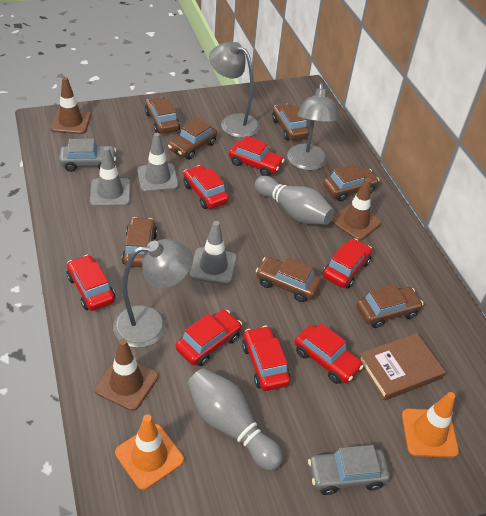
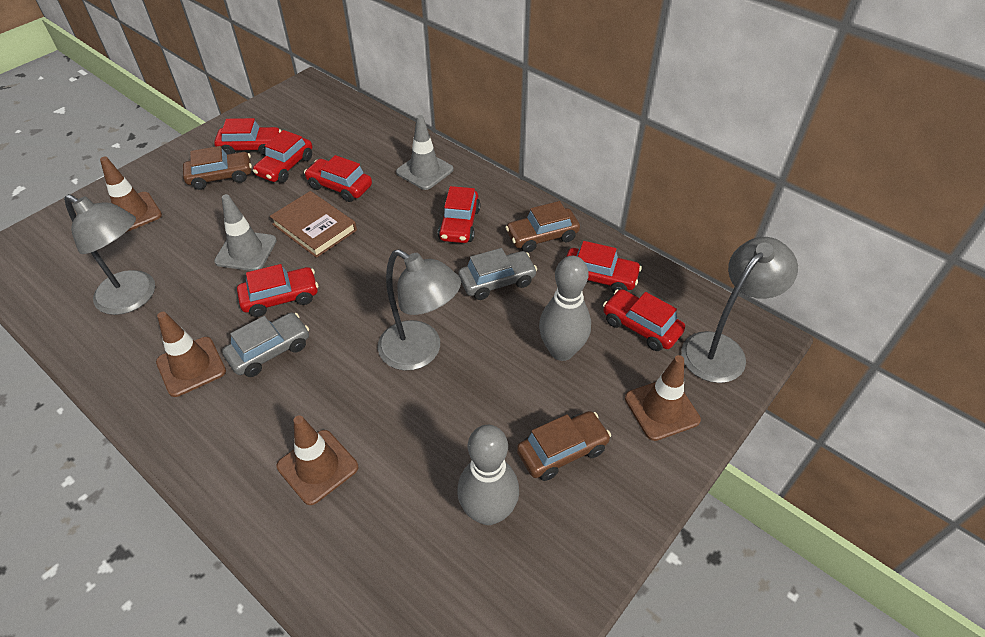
brown car: [122,217,157,267] [145,97,180,134] [168,118,217,160] [256,257,321,302] [272,104,309,140] [323,164,379,201] [356,284,423,328] = 7 -> [183,146,252,190] [505,201,580,253] [517,411,611,481] = 3
brown traffic cone: [50,77,91,134] [94,339,158,411] [331,178,381,241] = 3 -> [100,157,162,233] [156,312,226,397] [277,415,358,505] [625,355,701,441] = 4
grey traffic cone: [90,147,131,206] [137,133,179,192] [190,221,237,285] = 3 -> [214,194,277,271] [396,115,454,190] = 2
orange traffic cone: [115,415,184,490] [402,392,459,458] = 2 -> none = 0

